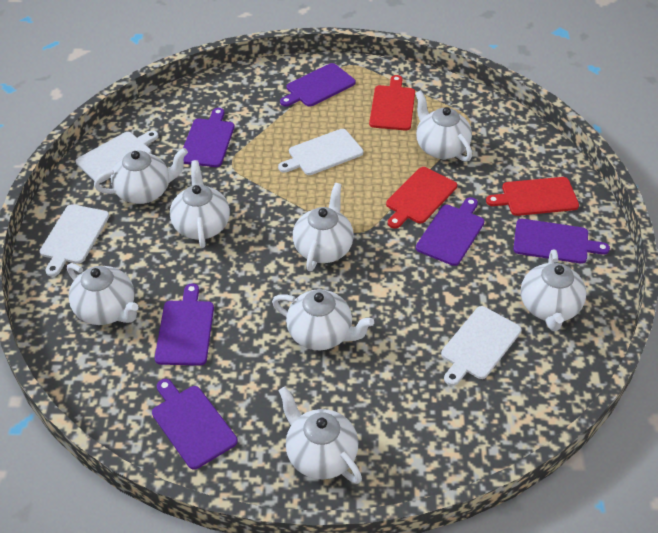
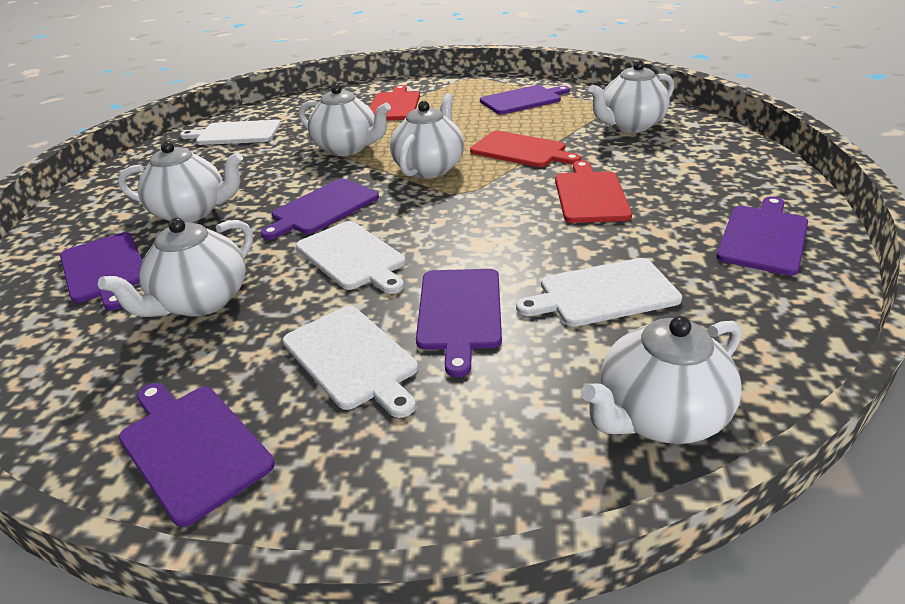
white teapot: [67,263,139,325] [94,148,188,204] [170,160,230,248] [272,289,374,350] [278,387,362,484] [293,183,354,271] [415,90,472,162] [521,249,586,331] = 8 -> [98,218,253,317] [118,141,243,223] [299,84,391,156] [390,93,464,179] [581,316,742,444] [589,60,674,133] = 6

